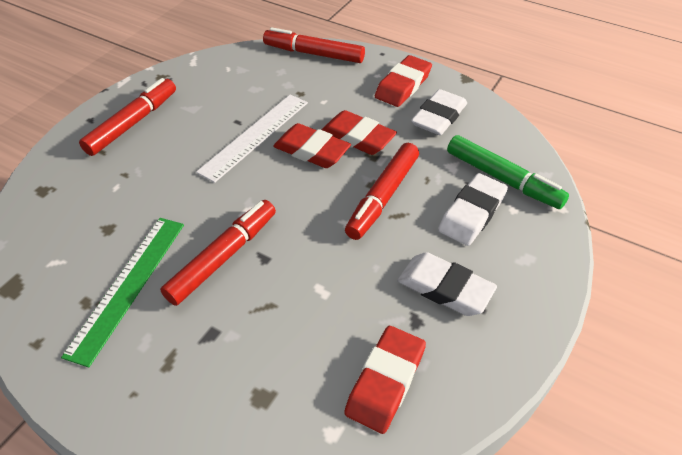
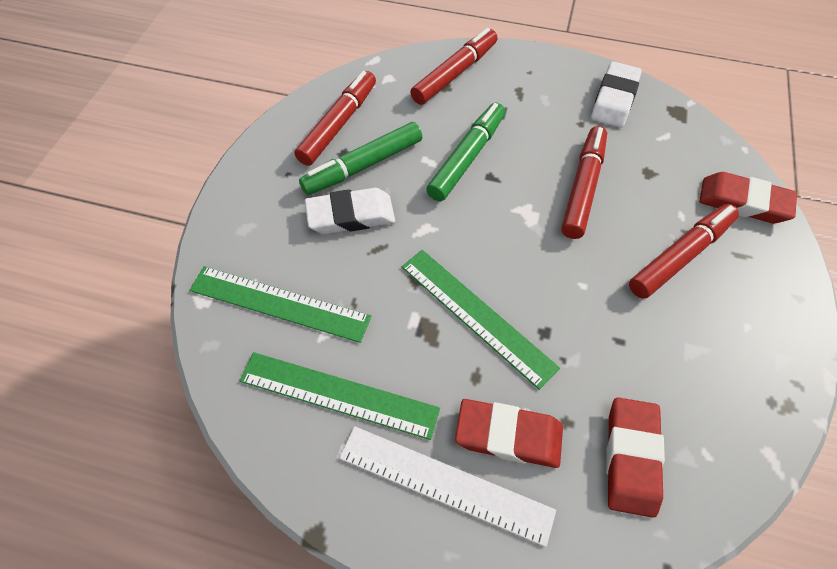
green marker: [447,135,569,209] = 1 -> [299,122,422,195] [426,102,505,201] = 2
green ruler: [61,218,184,368] = 1 -> [190,266,371,343] [239,352,440,440] [402,250,560,390] = 3
red eraser: [273,123,351,168] [321,110,397,155] [344,326,426,434] [375,55,432,107] = 4 -> [455,399,563,468] [606,397,665,518] [699,172,797,223] = 3
white eraser: [398,252,497,316] [411,89,467,135] [438,173,508,246] = 3 -> [305,188,395,234] [591,61,642,128] = 2

